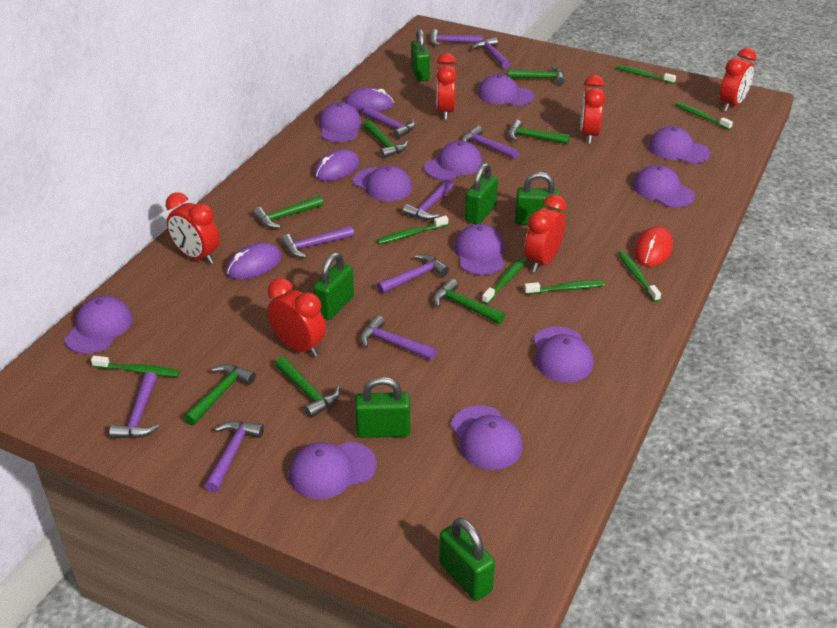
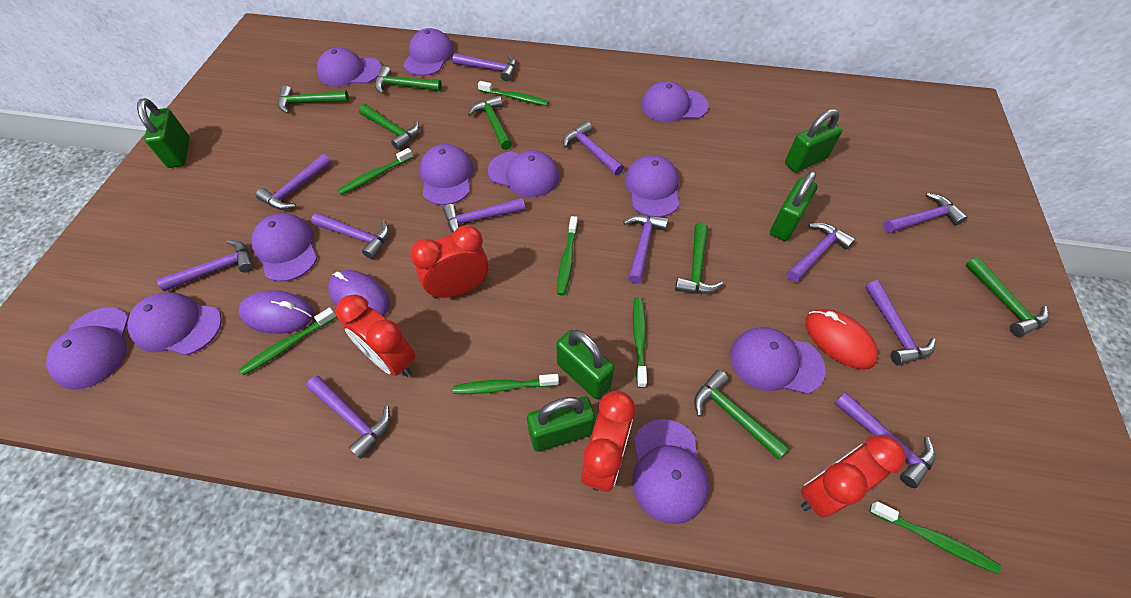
green padlock: [313,252,354,320] [355,377,410,438] [411,29,430,82] [439,517,495,601] [465,163,498,224] [515,172,560,225] = 6 -> [137,98,190,168] [527,396,595,452] [556,330,614,399] [770,171,818,241] [785,109,842,172] = 5
purple hammer: [109,372,159,438] [205,421,264,493] [281,226,354,258] [360,315,437,360] [363,106,415,139] [377,254,449,294] [403,179,454,220] [430,29,483,46] [461,126,519,159] [473,37,510,69] = 10 -> [157,240,254,292] [256,154,331,210] [306,376,390,459] [311,213,389,259] [443,198,525,233] [452,53,516,81] [563,121,624,175] [623,215,668,284] [786,223,855,282] [834,392,935,488] [865,280,936,365] [883,193,968,233] = 12
purple mouse: [226,243,282,279] [314,149,360,181] [345,88,394,111] = 3 -> [239,290,314,334] [328,270,390,316] = 2
red clock: [166,192,219,264] [267,278,326,357] [437,53,457,120] [525,194,566,272] [580,75,605,144] [720,48,756,112] = 6 -> [336,294,415,377] [410,225,489,299] [581,391,636,492] [801,435,906,518] = 4

